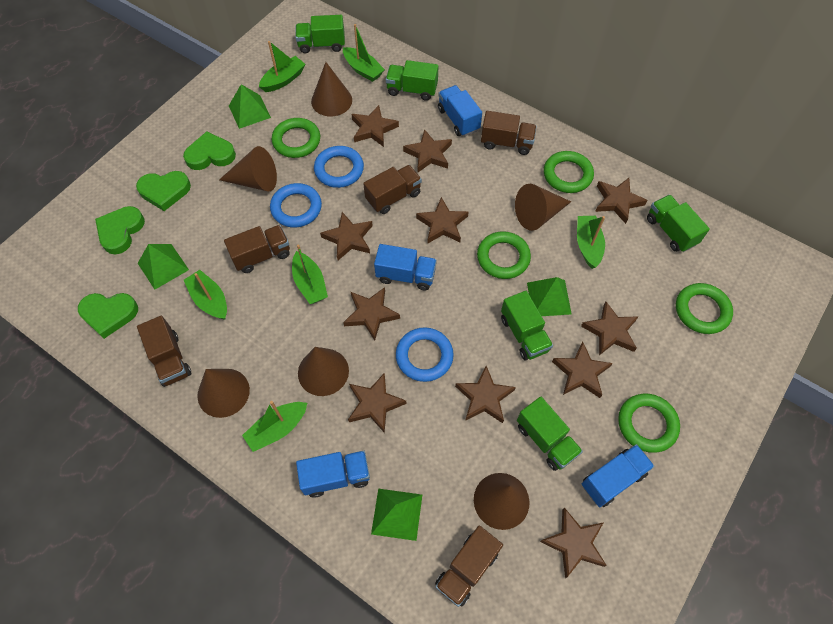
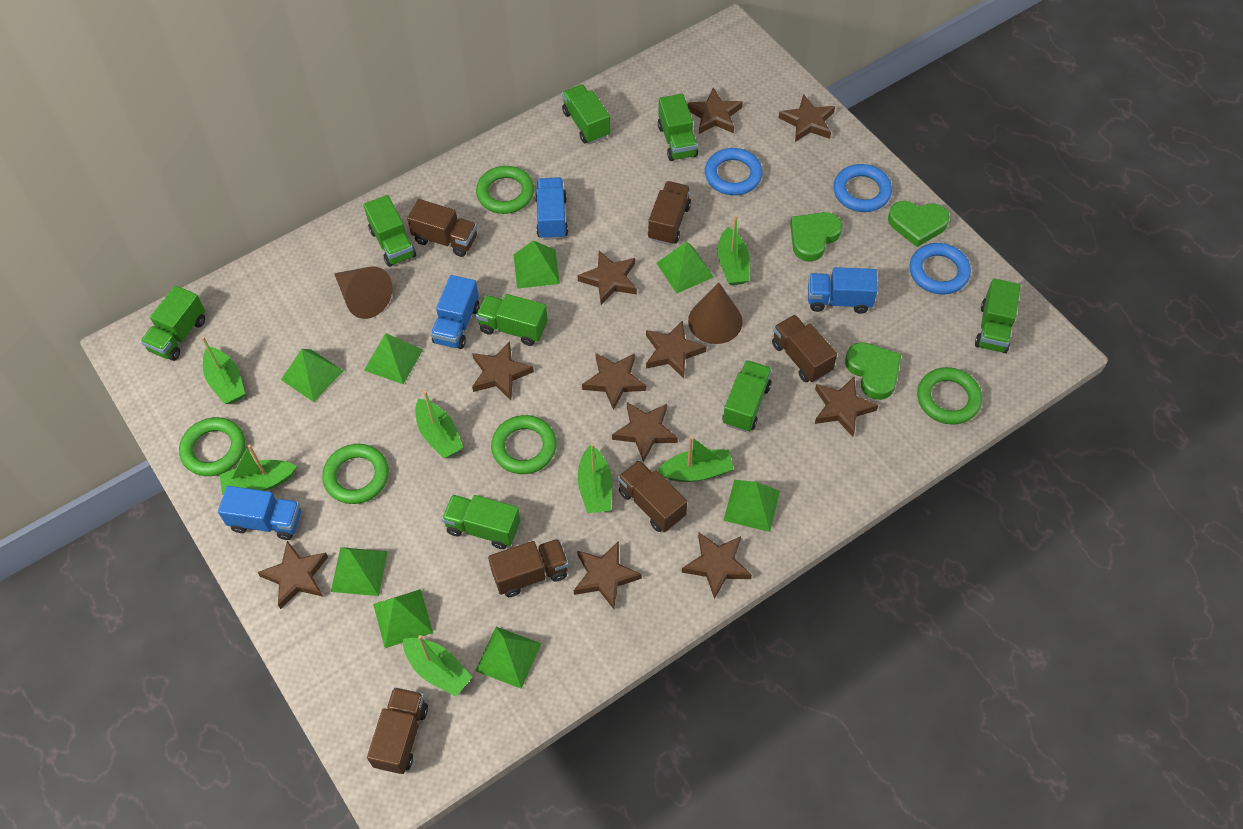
brown cone: [197,369,250,418] [219,146,277,192] [298,347,349,396] [311,62,352,116] [474,473,530,530] [515,184,571,231] = 6 -> [334,267,392,319] [688,283,743,344] = 2
brown truck: [137,316,192,387] [224,225,290,273] [363,165,422,214] [435,525,503,607] [481,111,537,155] = 5 -> [367,687,428,774] [407,199,477,257] [488,539,569,597] [618,460,687,532] [648,181,691,245] [772,315,837,382] = 6
green boat: [184,270,227,320] [242,401,307,452] [259,41,305,92] [292,245,328,304] [343,24,385,82] [577,216,605,269] = 6 -> [201,336,245,404] [220,444,297,495] [403,635,472,696] [415,391,463,459] [578,443,612,513] [657,436,734,482] [718,215,750,285] = 7
green heart: [78,293,138,339] [95,206,145,254] [136,171,191,211] [183,131,236,170] = 4 -> [790,212,842,262] [845,342,901,400] [888,201,950,247] = 3
green pyramid: [138,244,189,289] [229,84,271,129] [371,488,422,541] [527,277,572,316] = 4 -> [281,349,344,402] [331,547,388,596] [364,333,423,384] [373,589,433,648] [475,627,541,689] [513,240,560,289] [656,241,714,294] [723,480,780,532] = 8
green truck: [295,15,345,53] [386,60,439,101] [501,291,553,360] [517,397,583,471] [647,195,710,252] = 5 -> [141,286,205,361] [364,195,416,267] [442,495,521,549] [476,294,548,346] [562,84,610,144] [658,94,698,161] [722,360,772,432] [975,279,1021,353] = 8

